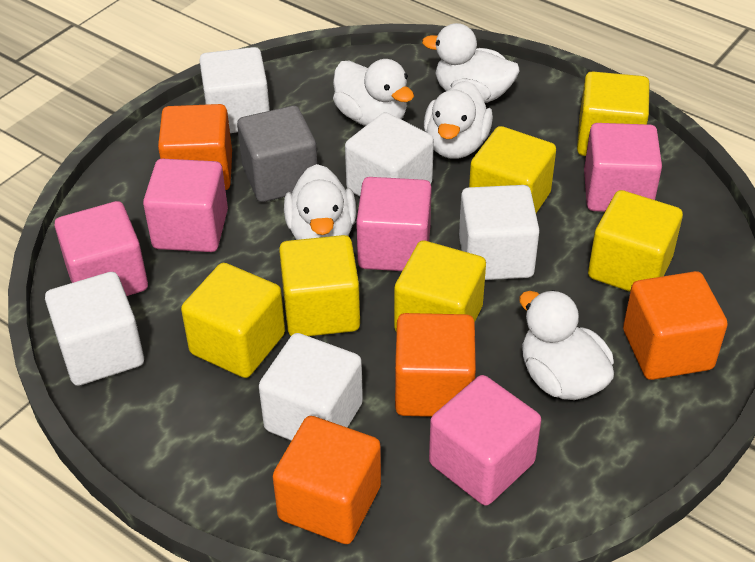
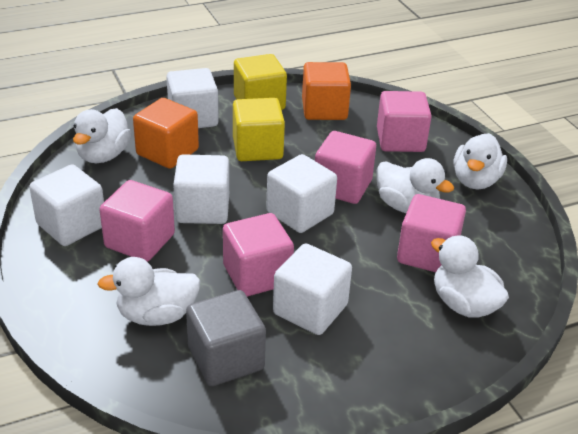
orange cube: [158,104,232,190] [273,416,381,544] [395,313,476,417] [623,271,728,380] = 4 -> [133,98,199,169] [302,62,351,120] = 2
yellow cube: [181,263,285,378] [279,235,360,336] [394,240,486,332] [469,126,556,213] [577,71,649,156] [588,190,683,292] = 6 -> [233,98,285,161] [234,54,287,110] = 2

